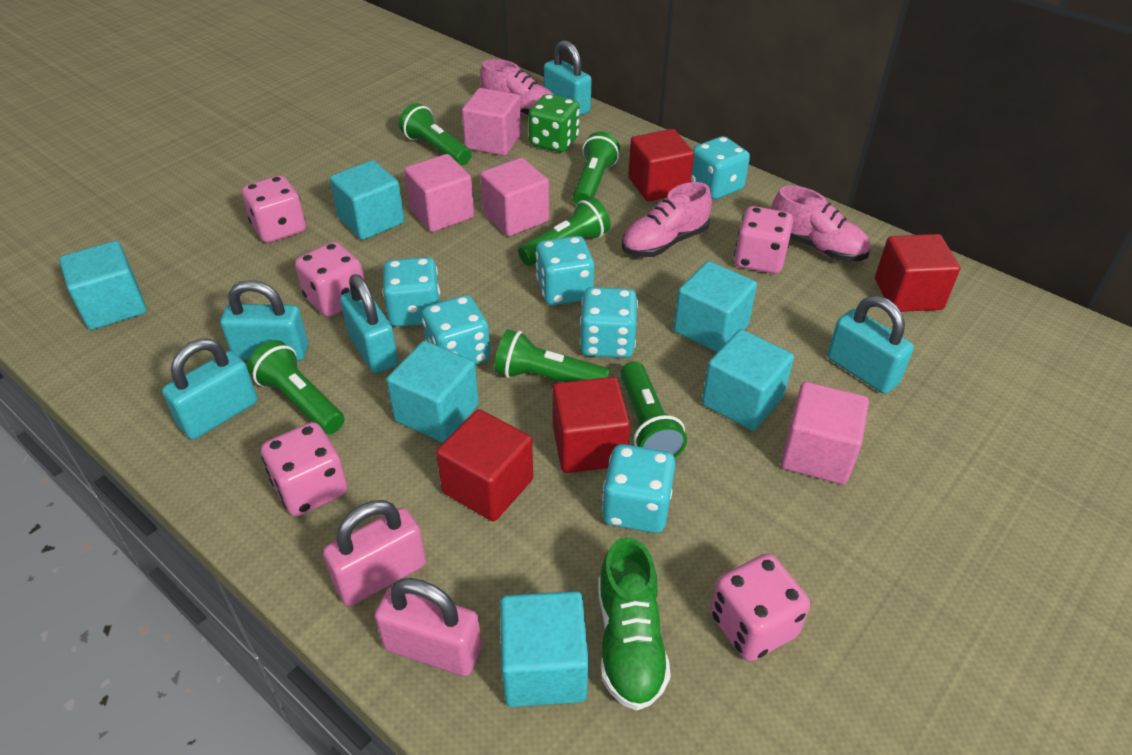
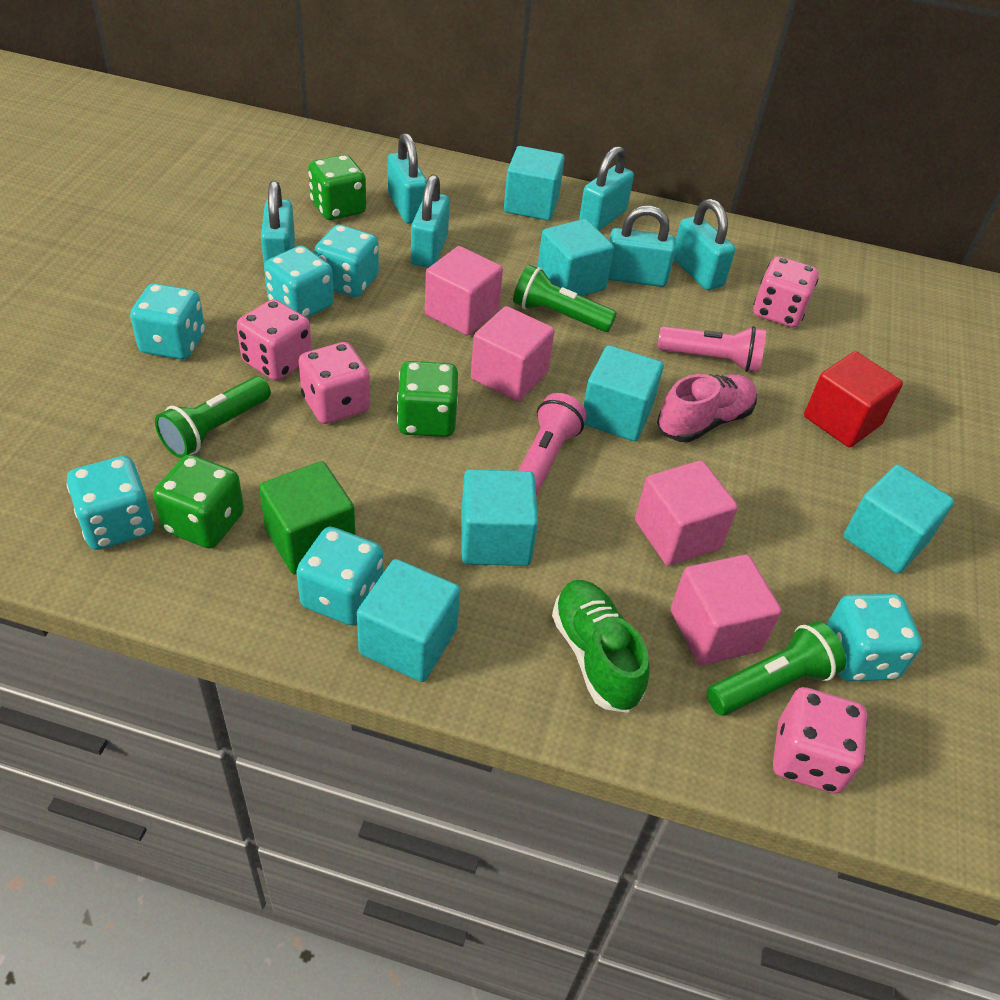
green cube: none = 0 -> [259,461,355,574] = 1
green dice: [528,94,580,152] = 1 -> [153,455,244,549] [308,155,366,220] [397,361,458,437] = 3
green flashlight: [247,340,345,434] [399,103,471,166] [494,329,610,382] [518,197,611,266] [573,132,620,205] [620,362,687,458] = 6 -> [155,376,271,458] [513,265,617,332] [706,621,846,716] = 3
pink dice: [242,175,306,243] [261,422,347,516] [295,242,364,317] [710,553,810,661] [734,206,793,274] = 5 -> [237,299,312,381] [299,342,370,424] [753,256,819,327] [773,687,867,794] = 4
pink flashlight: none = 0 -> [518,393,587,495] [658,326,766,372] = 2
pink padlock: [323,500,426,606] [375,578,482,676] = 2 -> none = 0
pink shoe: [480,59,554,116] [622,182,712,257] [771,186,870,262] = 3 -> [657,374,757,442] = 1
red cube: [436,409,533,522] [553,377,630,473] [628,129,694,201] [875,234,960,312] = 4 -> [804,351,903,447] = 1
turquoise padlock: [162,339,258,440] [220,280,308,361] [340,274,398,373] [544,40,592,116] [827,296,914,394] = 5 -> [261,181,295,264] [388,133,427,224] [411,174,450,268] [579,146,634,231] [608,206,676,287] [673,199,735,290] = 6

